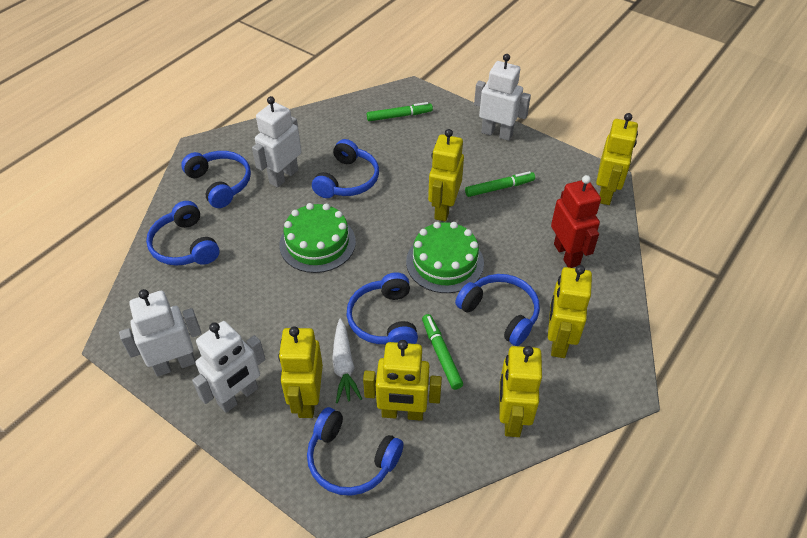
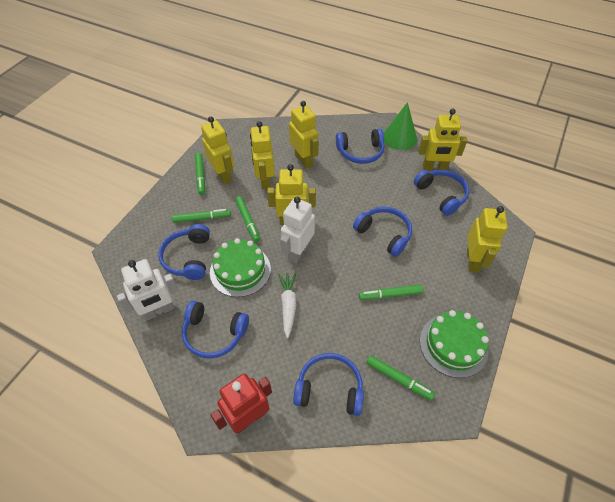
green cone: none = 0 -> [384,102,417,150] = 1
green marker: [367,102,433,121] [422,314,463,390] [465,171,535,197] = 3 -> [172,209,231,223] [195,153,205,195] [235,196,260,242] [359,285,423,300] [366,355,435,400] = 5
white robot: [119,289,202,377] [192,321,265,413] [252,96,301,188] [474,54,531,141] = 4 -> [116,259,179,321] [280,197,315,263] = 2

